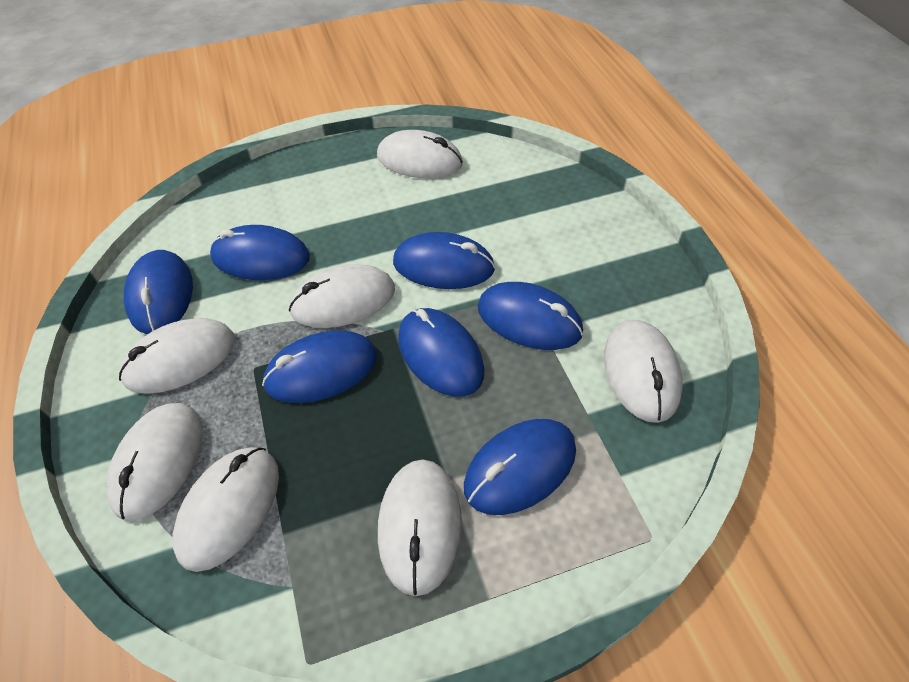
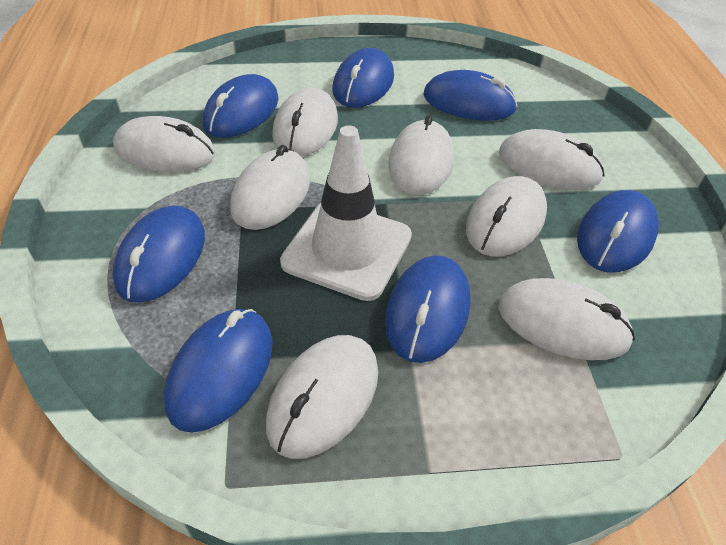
white mouse: [106,403,202,521] [119,318,235,393] [172,447,279,572] [289,264,395,328] [377,130,463,178] [378,460,462,596] [604,320,683,423] = 7 -> [113,116,215,172] [230,145,310,230] [266,335,378,459] [272,88,338,156] [388,115,454,195] [466,176,547,256] [498,278,635,360] [499,129,605,190] = 8
white traffic cone: none = 0 -> [280,125,412,301] = 1

